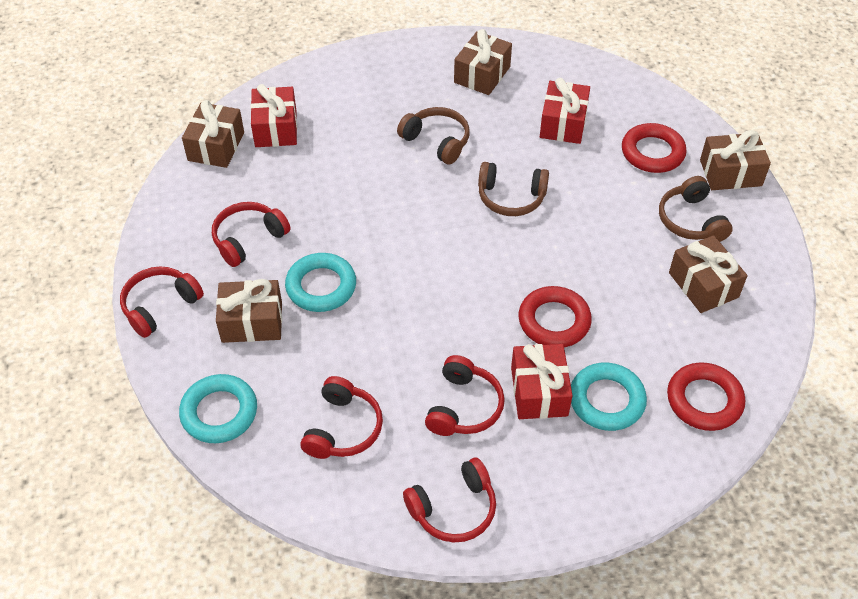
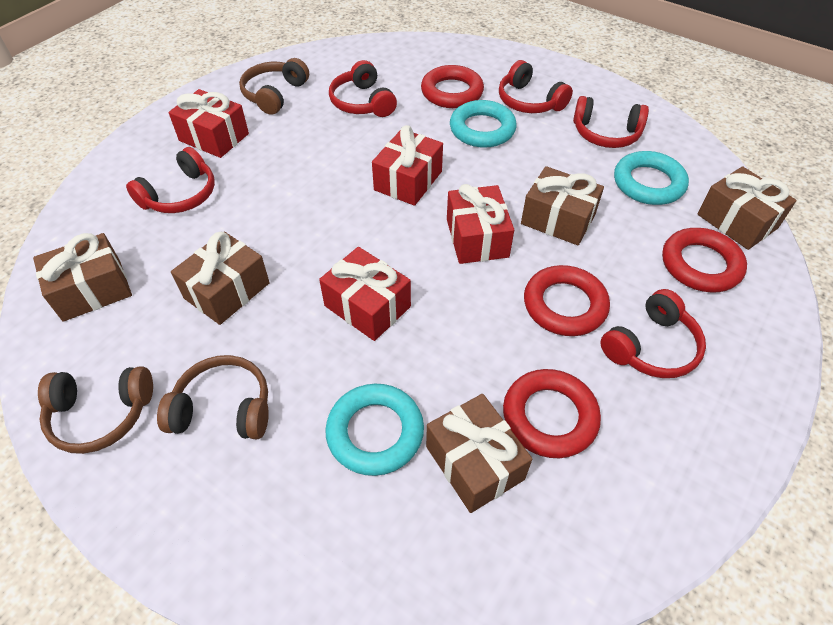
red gift: [251,84,297,147] [511,344,573,419] [540,78,590,144] = 3 -> [168,89,249,158] [319,247,411,341] [372,125,443,206] [447,184,514,264] = 4
red ring: [519,286,592,347] [622,123,687,173] [667,362,745,431] = 3 -> [421,65,484,108] [503,369,601,458] [524,265,610,336] [662,228,747,293] = 4

